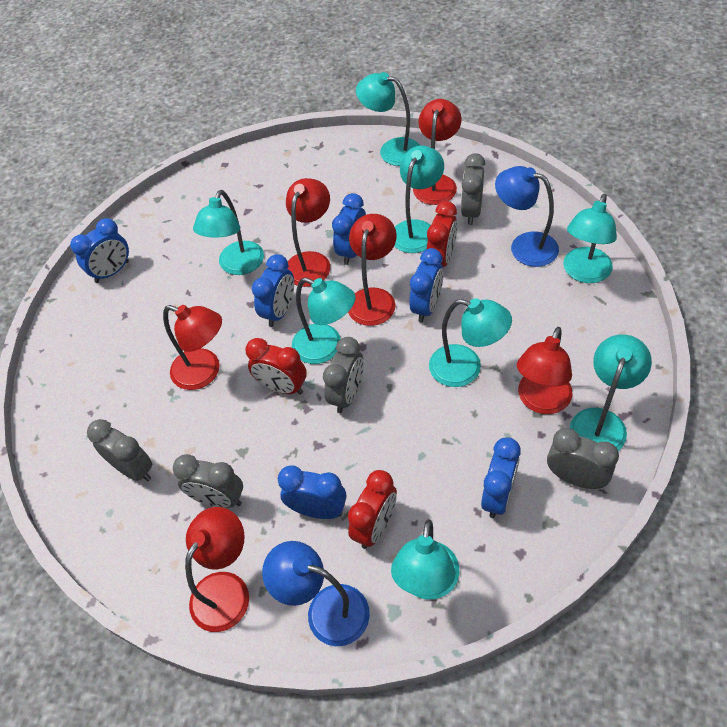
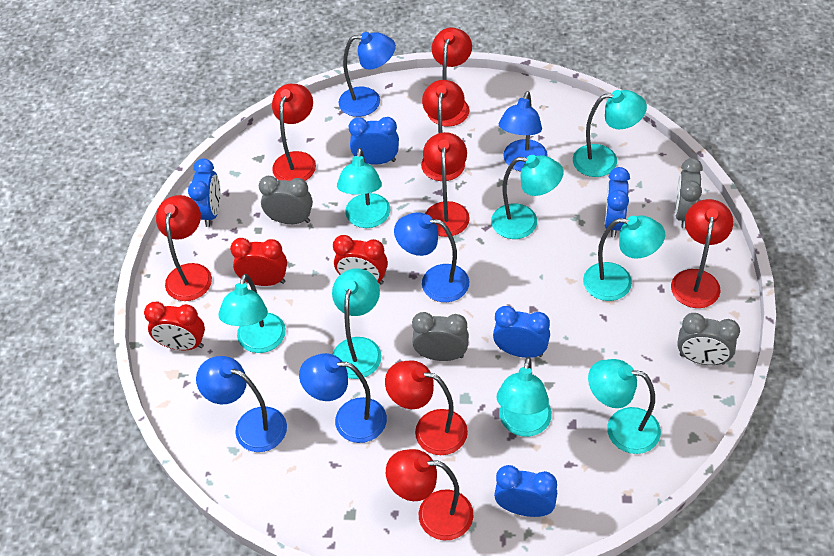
blue clock: [70,218,129,283] [252,254,294,327] [278,465,346,519] [332,193,366,265] [409,248,444,322] [481,437,521,518] = 6 -> [188,159,221,227] [349,117,399,165] [493,306,550,358] [494,465,557,517] [604,167,630,238] = 5
blue lamp: [262,541,370,646] [495,166,559,267] = 2 -> [196,356,287,452] [299,353,387,443] [338,32,396,117] [394,212,469,302] [499,91,548,171] = 5
grey clock: [87,419,152,481] [173,454,243,508] [323,337,364,413] [461,153,486,225] [547,428,619,489] = 5 -> [259,176,313,224] [412,312,469,361] [675,158,703,228] [677,313,740,365] = 4
red lamp: [163,305,222,390] [185,507,249,632] [286,178,330,287] [348,214,397,326] [413,99,462,205] [517,327,573,414] = 6 -> [156,195,212,301] [272,84,316,181] [385,360,468,455] [386,449,474,540] [421,80,465,181] [423,132,470,237] [428,28,472,127] [671,199,733,308] = 8

